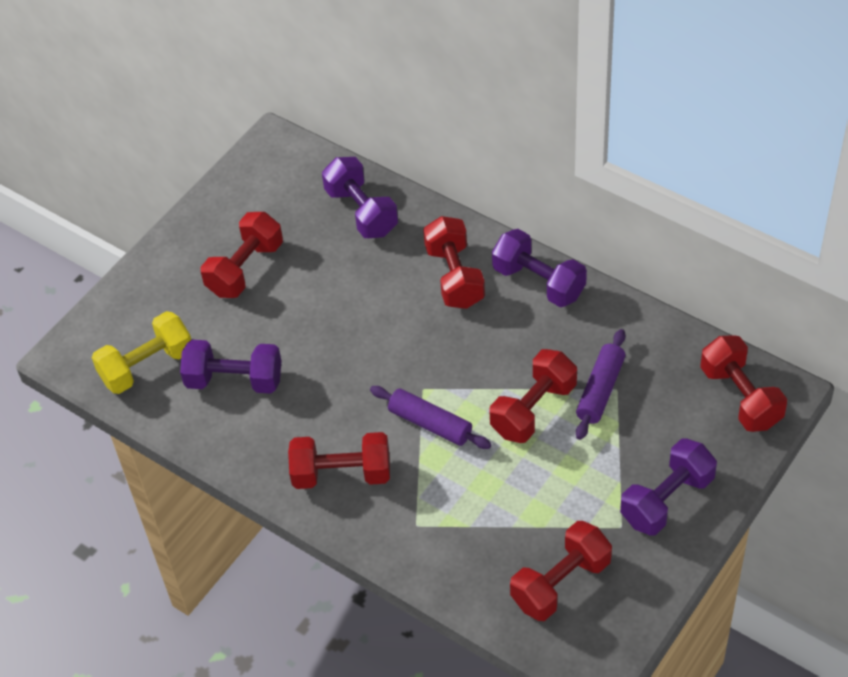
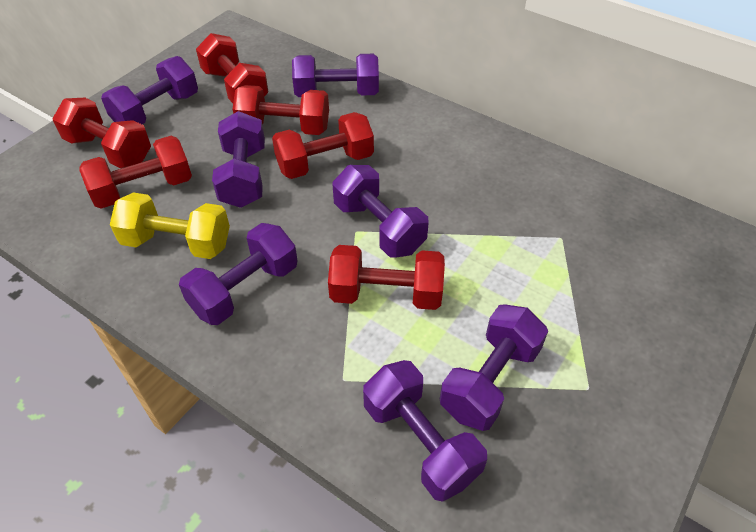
purple dumbbell: [180,340,281,394] [322,157,398,238] [492,229,587,307] [620,438,717,535] = 4 -> [101,56,198,124] [179,223,298,325] [212,111,265,208] [292,54,379,97] [333,165,429,258] [363,360,487,502] [440,305,548,431] = 7
purple rolling pin: [370,386,491,449] [576,329,625,440] = 2 -> none = 0

